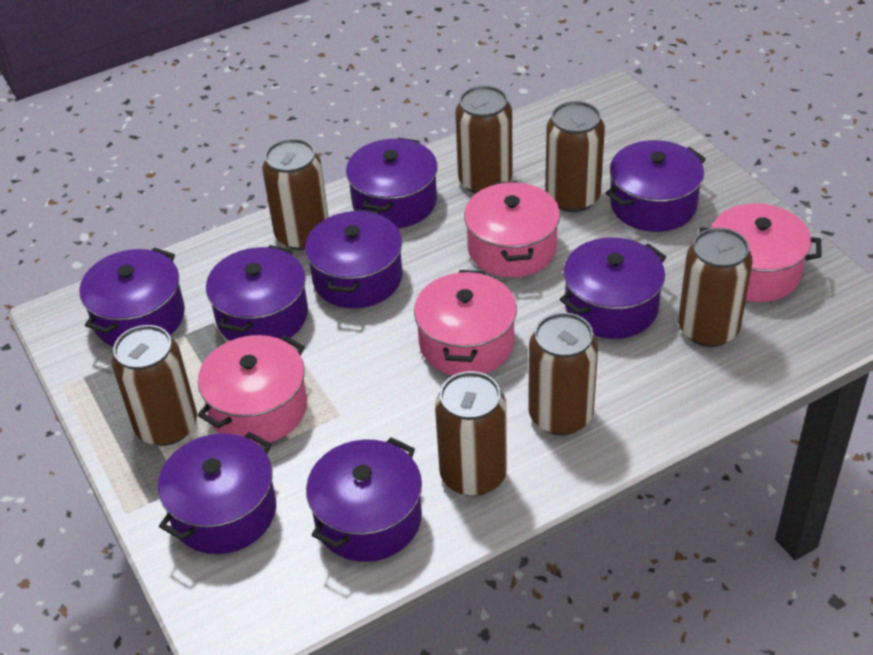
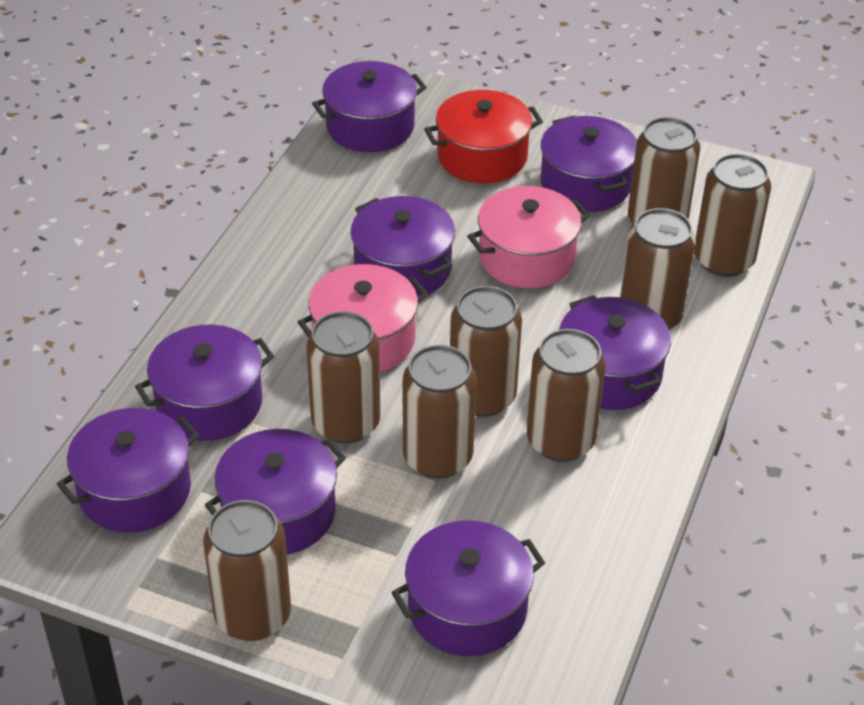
brown can: [111,325,197,446] [262,139,329,250] [435,371,507,496] [455,85,512,194] [528,313,598,435] [545,101,605,212] [678,228,753,347] = 7 -> [203,500,291,641] [307,311,380,444] [403,345,477,479] [450,286,522,417] [527,329,606,462] [620,208,696,330] [628,117,700,225] [694,153,771,277] = 8
pink pot: [198,335,307,445] [414,270,517,375] [464,181,560,278] [699,203,822,302] = 4 -> [298,264,428,372] [467,186,590,288] = 2
red pot: none = 0 -> [424,90,543,183] = 1

